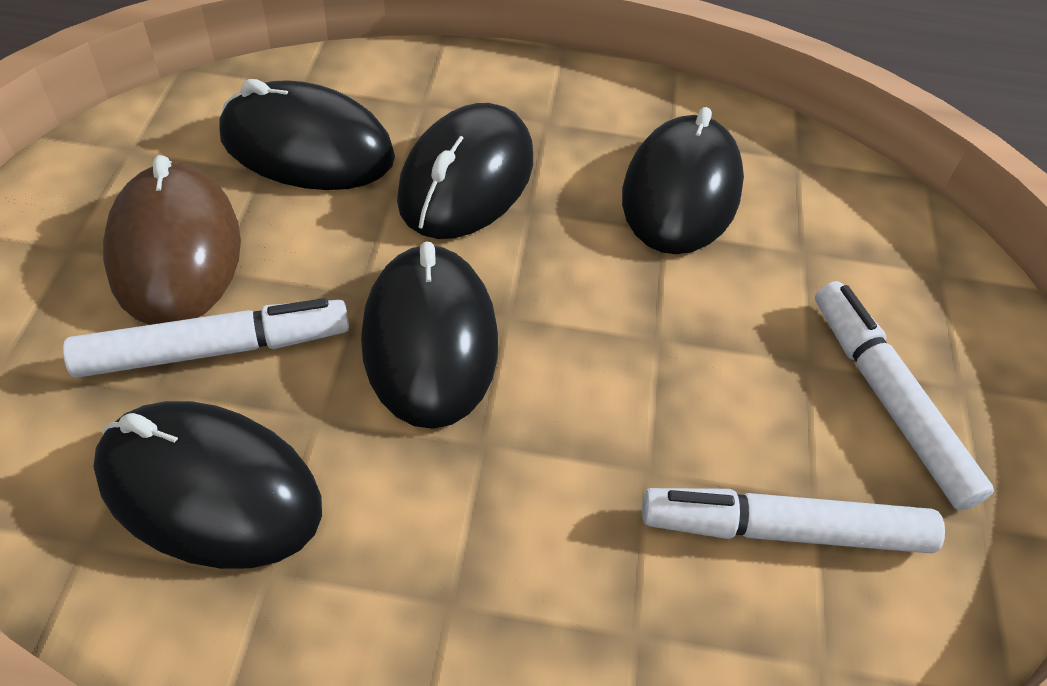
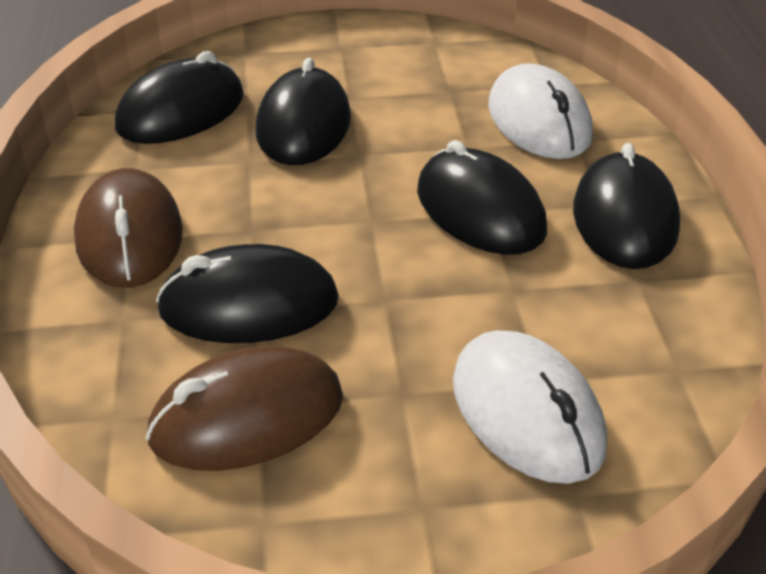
brown mouse: [103,155,241,325] = 1 -> [74,168,183,288] [146,346,343,471] = 2
white marker: [63,298,349,378] [642,488,945,554] [815,281,994,510] = 3 -> none = 0
white mouse: none = 0 -> [453,330,607,484] [488,63,593,159] = 2

